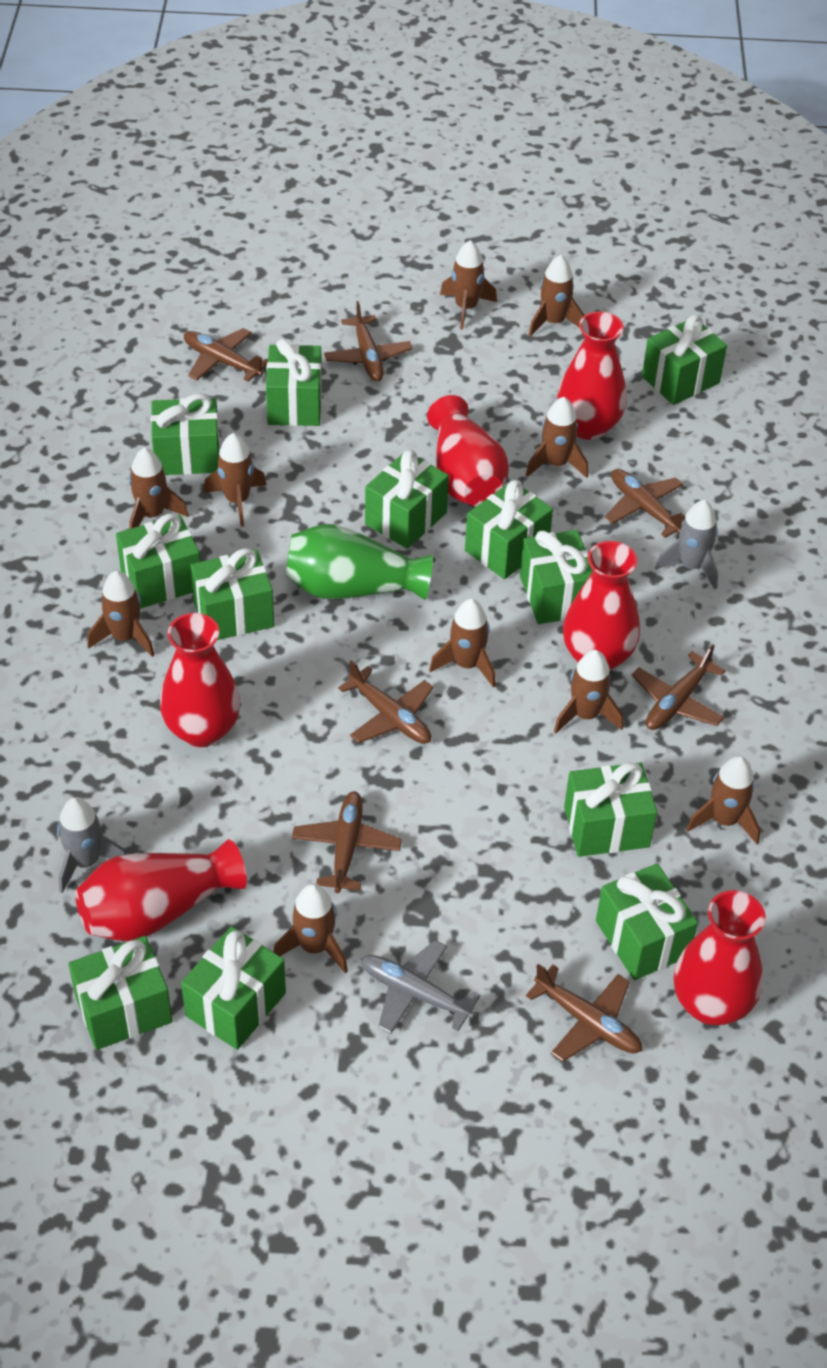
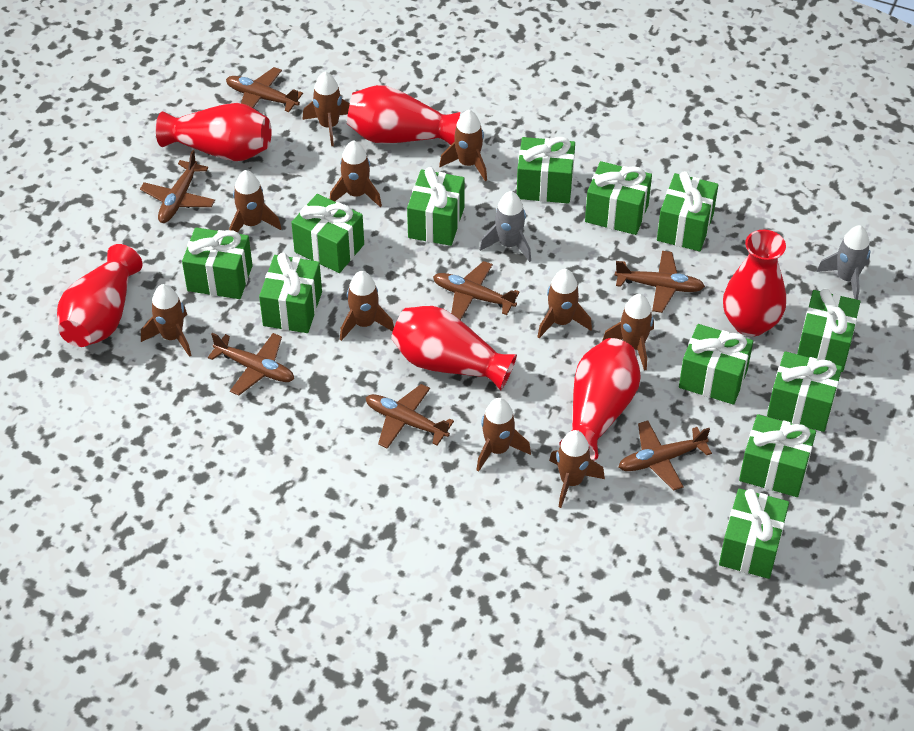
green vase: [285,524,433,600] = 1 -> none = 0
grey plane: [361,940,481,1034] = 1 -> none = 0

